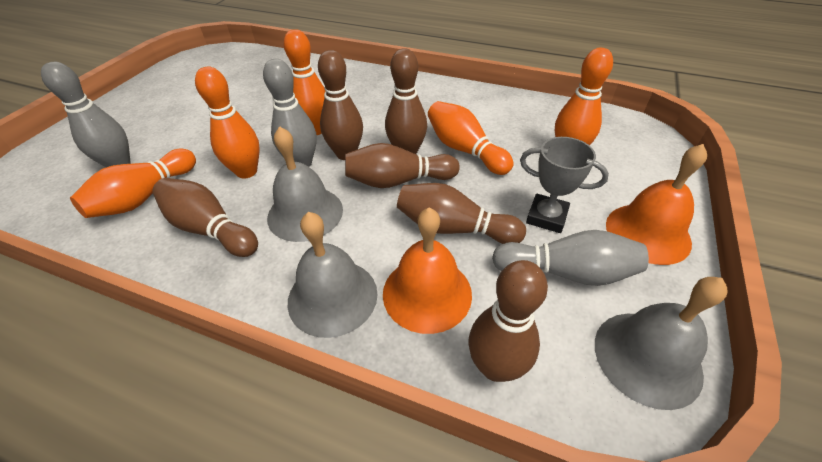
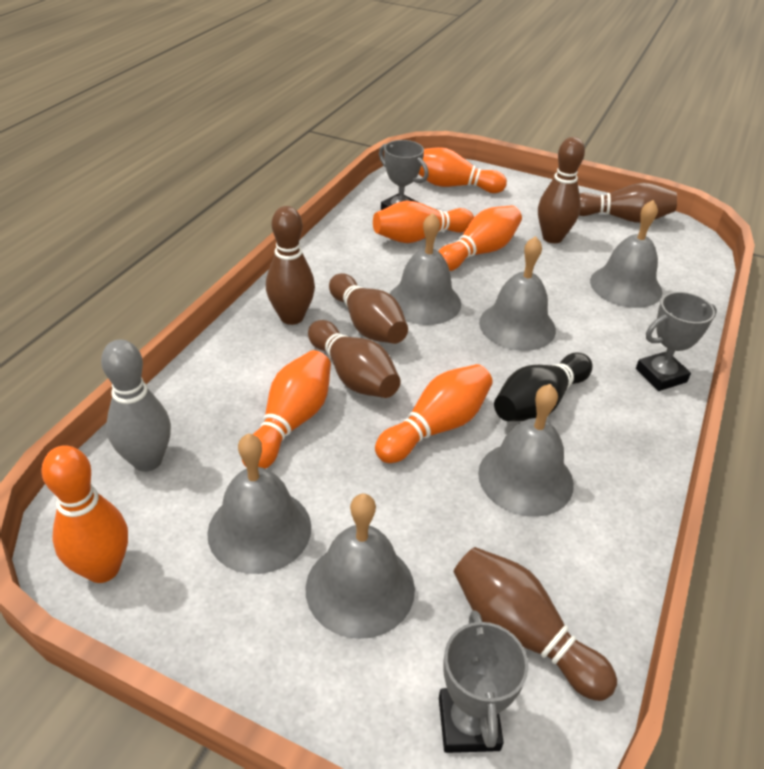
black bowling pin: none = 0 -> [494,353,593,421] = 1
grey bell: [267,126,343,242] [288,212,378,338] [595,277,728,410] = 3 -> [207,433,311,574] [306,494,415,639] [389,213,461,325] [478,384,574,517] [479,236,556,351] [590,200,662,308] = 6
grey bowling pin: [41,62,131,167] [263,59,316,167] [492,230,649,286] = 3 -> [101,339,171,472] = 1
grey trophy: [520,137,609,233] = 1 -> [379,140,429,210] [439,610,528,753] [636,292,717,391] = 3
orange bell: [383,208,472,334] [606,144,707,265] = 2 -> none = 0
orange bowling pin: [70,149,196,218] [195,66,260,179] [284,29,326,135] [428,101,514,175] [555,48,613,146] = 5 -> [41,445,128,583] [242,350,331,469] [373,201,474,243] [375,364,493,463] [419,147,507,193] [438,205,522,271] = 6

